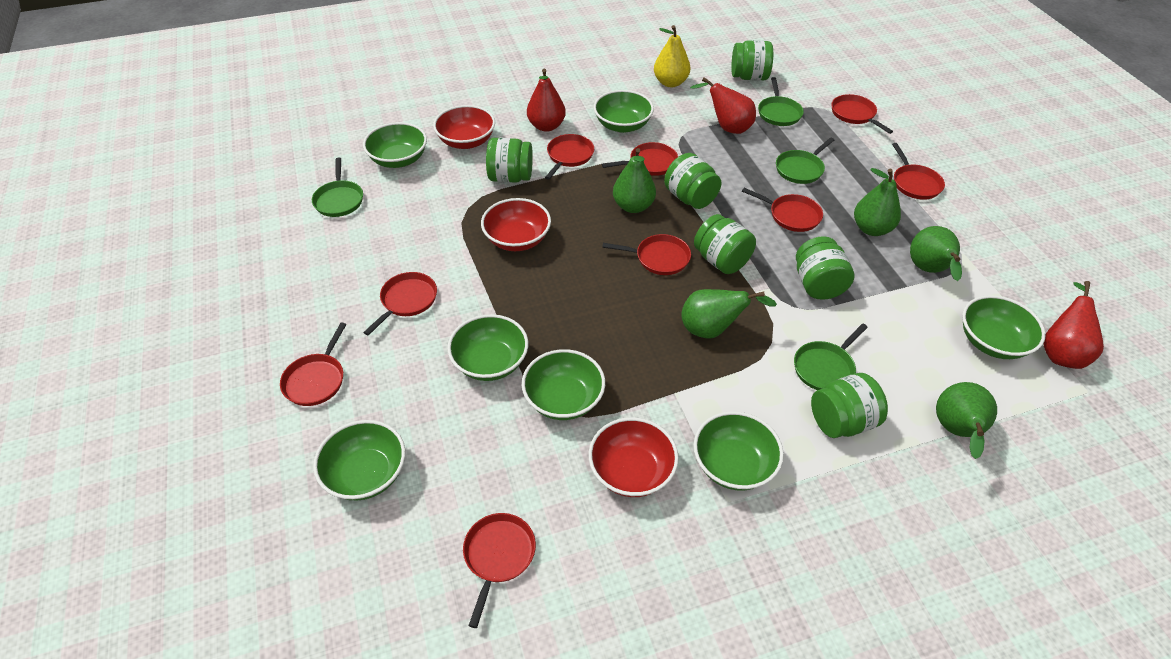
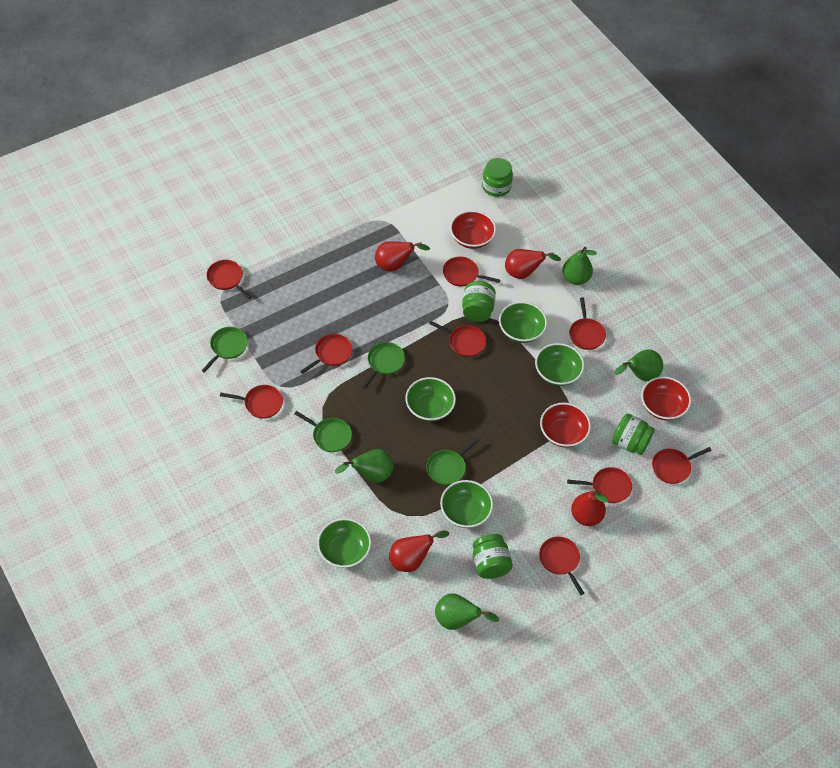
green bowl: [313,420,405,500] [363,122,427,168] [447,314,528,381] [522,349,605,420] [594,90,654,133] [694,411,784,491] [962,295,1046,359] = 7 -> [317,518,371,568] [405,377,456,421] [440,480,493,528] [499,301,547,343] [535,343,584,386] = 5
green jar: [486,138,533,183] [664,153,721,209] [694,214,756,274] [731,40,773,81] [796,236,855,300] [811,373,888,438] = 6 -> [462,281,496,322] [473,534,513,579] [482,158,513,197] [612,414,655,455] = 4
green pear: [613,148,656,213] [681,289,777,338] [854,168,901,236] [910,226,962,281] [936,382,997,459] = 5 -> [335,449,394,483] [435,593,499,630] [562,247,597,285] [614,349,663,381] = 4
red pear: [527,69,566,132] [690,77,756,134] [1043,281,1104,369] = 3 -> [375,241,430,271] [389,531,449,572] [505,249,561,279] [571,490,608,526] = 4
yellow pear: [654,25,690,87] = 1 -> none = 0

